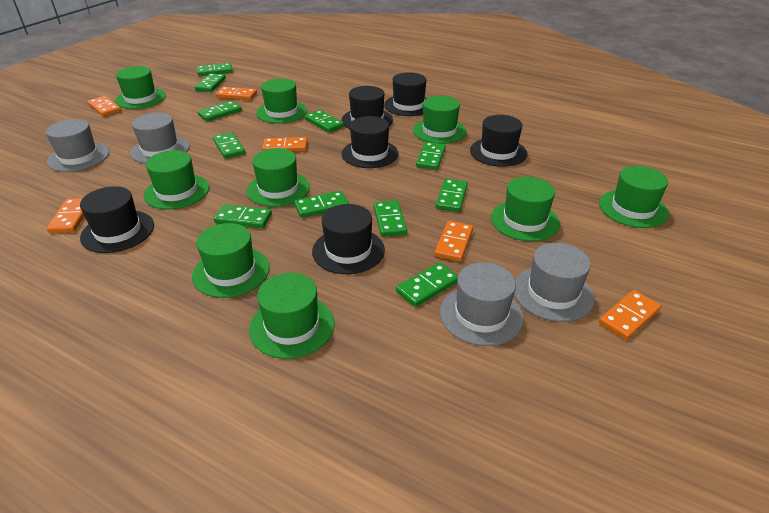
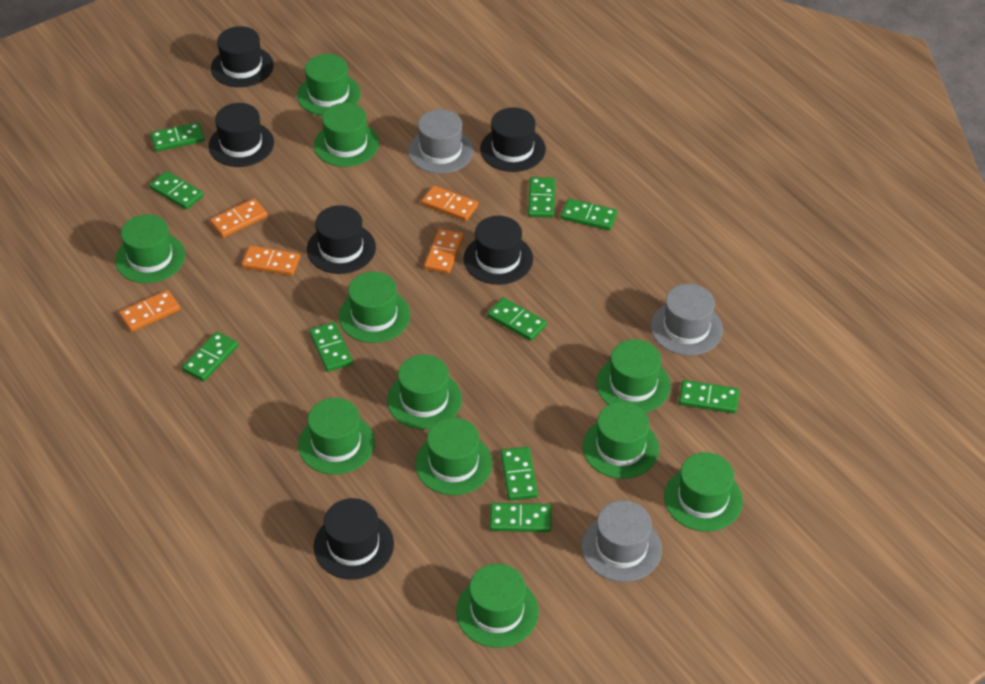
green domino: [195,73,226,92] [197,63,233,76] [198,101,242,121] [213,132,245,159] [214,204,272,228] [294,191,349,218] [305,110,344,133] [374,200,407,237] [396,263,458,307] [416,142,446,170] [435,179,468,212] = 11 -> [149,171,204,210] [150,122,205,152] [182,332,238,382] [309,322,353,372] [487,297,547,341] [490,503,551,532] [500,447,538,501] [528,177,555,218] [561,198,617,230] [679,380,739,413] = 10
green hat: [115,66,166,109] [144,150,209,209] [192,223,270,298] [247,148,310,207] [249,273,334,359] [256,78,307,123] [413,96,466,144] [491,177,560,241] [599,166,669,228] = 9 -> [115,214,185,283] [297,54,361,116] [298,398,375,475] [314,103,379,167] [339,272,410,343] [387,354,462,429] [415,418,492,495] [456,564,539,648] [583,402,659,479] [596,339,671,413] [664,452,743,532] = 11
grey hat: [46,119,109,172] [130,113,190,164] [440,262,524,346] [514,243,595,322] = 4 -> [408,109,474,174] [582,500,662,582] [651,284,723,356] = 3
orange domino: [47,198,84,233] [87,96,121,117] [216,87,257,100] [262,137,307,152] [434,221,473,262] [599,290,661,340] = 6 -> [119,290,180,332] [210,198,268,237] [242,246,300,276] [421,185,478,221] [424,229,464,274] = 5

